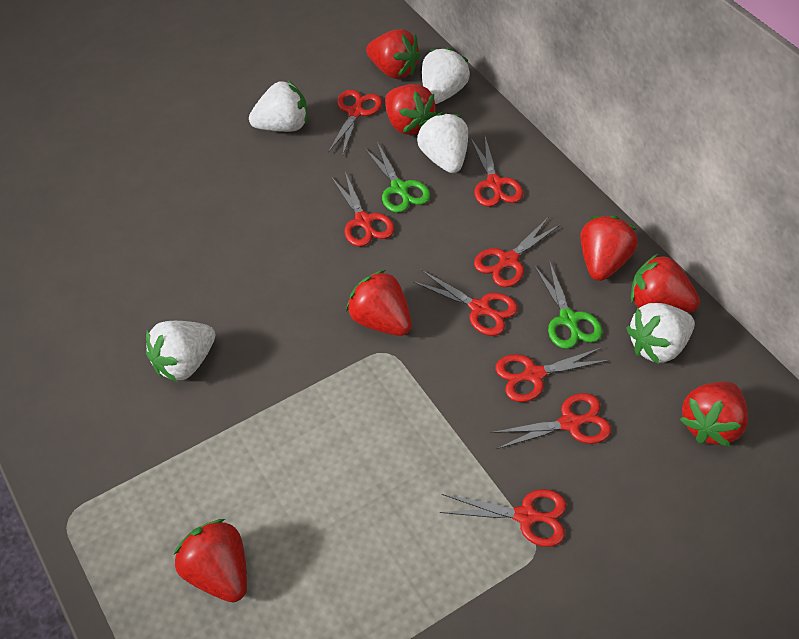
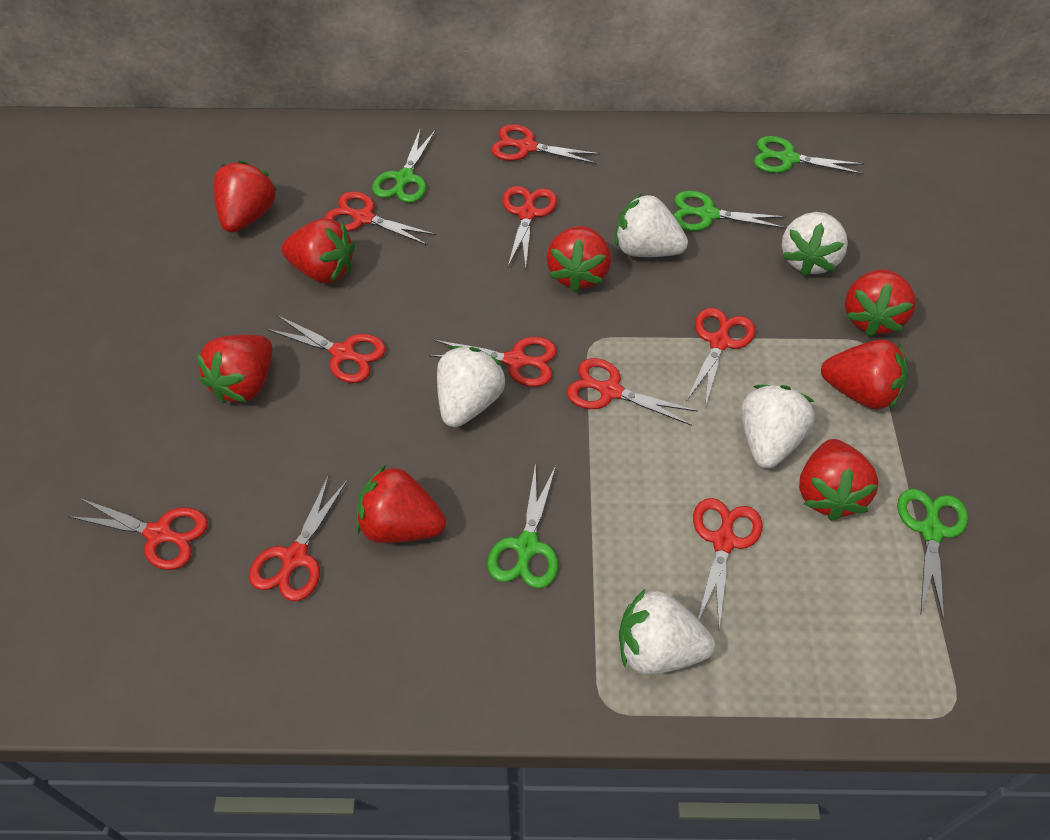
green scissors: [364,142,431,213] [534,260,602,349] = 2 -> [372,128,436,203] [487,463,558,589] [673,191,787,231] [754,136,864,174] [897,489,968,621] = 5
red scissors: [328,90,382,156] [331,172,394,247] [413,270,518,336] [439,489,567,547] [471,137,523,207] [474,218,561,287] [491,393,611,449] [495,347,610,402] = 8 -> [68,498,208,570] [249,475,348,601] [266,315,386,383] [324,192,436,245] [429,337,557,387] [491,124,600,164] [502,186,557,268] [567,358,698,426] [687,308,756,408] [693,498,763,629] = 10
red strawberry: [174,519,247,602] [346,270,412,336] [366,29,421,79] [385,84,437,135] [581,215,638,281] [631,253,700,313] [679,381,748,447] = 7 -> [196,335,273,404] [213,160,277,233] [281,218,355,283] [356,465,446,543] [546,226,611,293] [799,439,879,521] [821,339,908,410] [845,269,916,337] = 8

